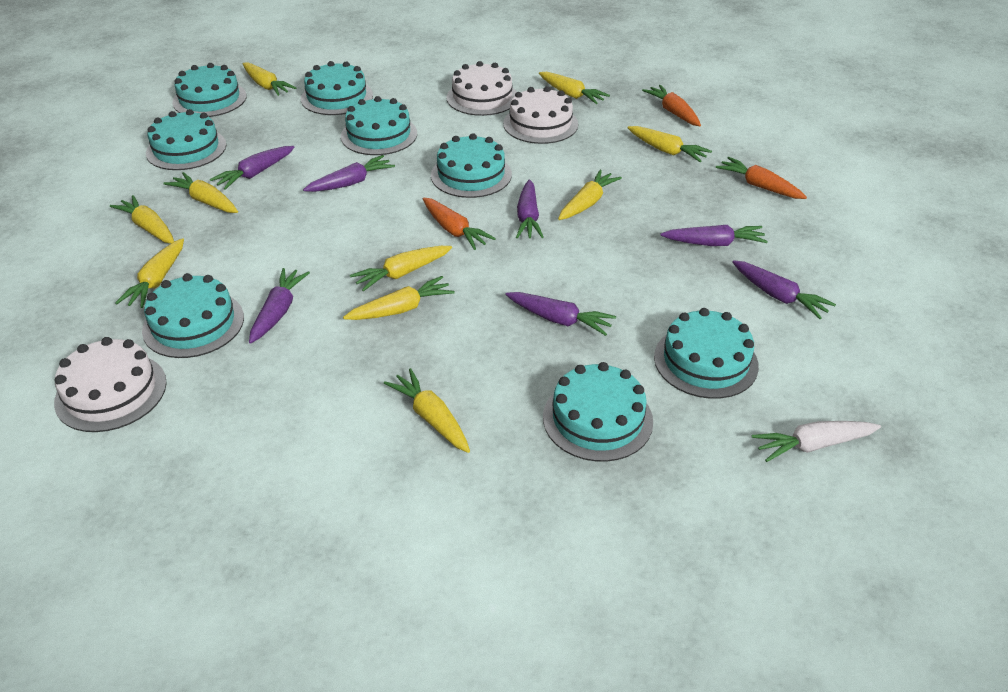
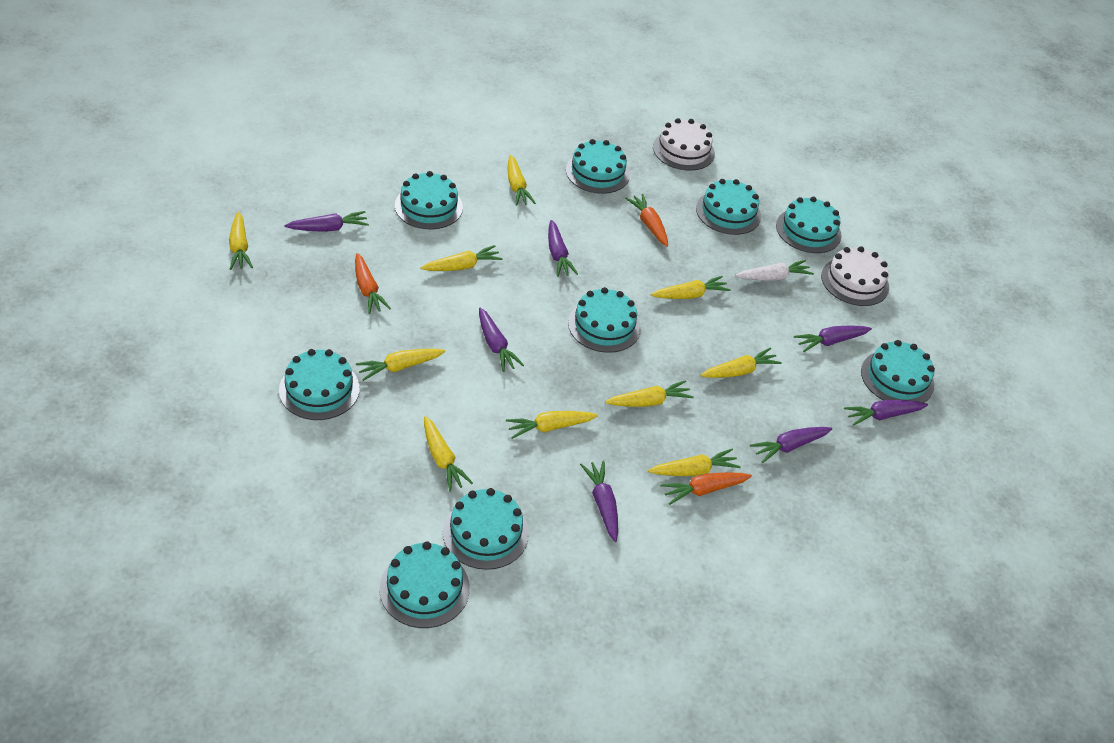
turquoise cake: [142,273,244,358] [146,109,226,170] [172,63,247,117] [301,61,373,115] [341,96,417,155] [431,133,512,198] [543,362,653,462] [654,308,759,399] = 8 -> [279,349,360,420] [379,541,470,628] [395,171,463,229] [443,488,529,570] [566,139,630,194] [568,287,641,353] [696,179,761,235] [776,197,842,253] [861,340,935,403] = 9
white cake: [54,337,167,432] [446,61,517,116] [503,86,578,144] = 3 -> [653,118,715,171] [821,246,889,306] = 2

